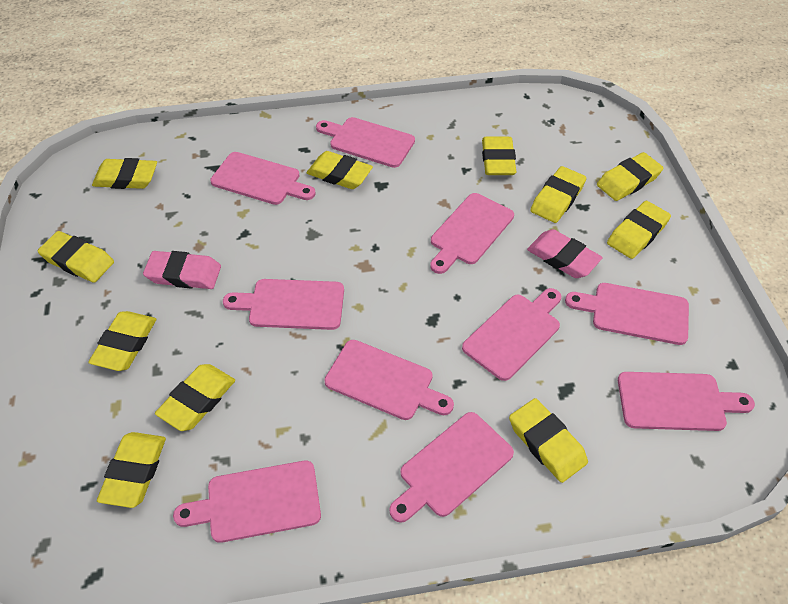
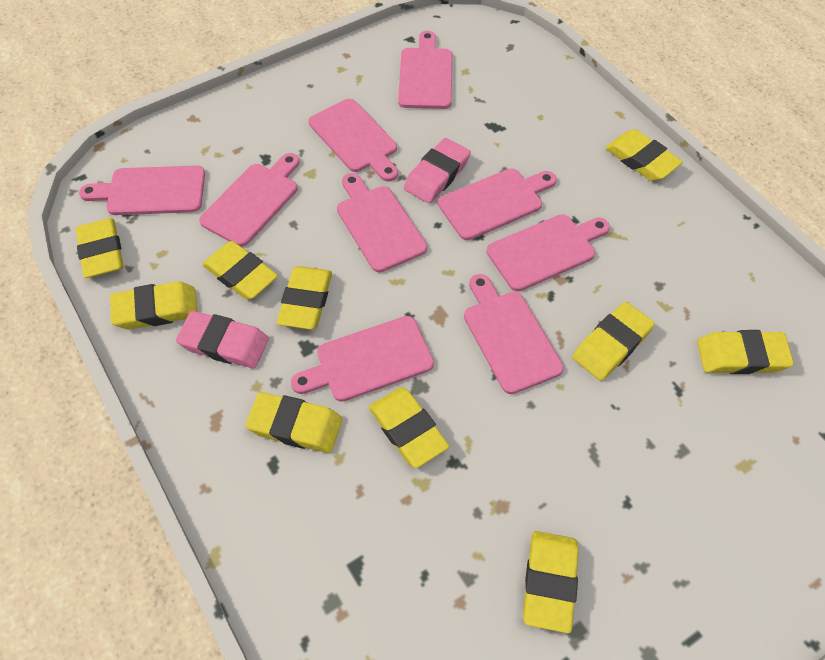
pink cutting board: [173,461,321,543] [210,152,316,205] [223,279,344,330] [316,117,415,168] [324,340,454,420] [389,412,514,523] [430,193,514,274] [462,288,561,381] [565,283,689,345] [618,372,755,431] = 10 -> [79,166,205,215] [199,153,300,247] [291,316,434,402] [309,99,398,182] [337,173,427,272] [398,31,452,109] [438,168,557,240] [464,274,564,394] [486,214,610,291] = 9
yellow eraser: [38,231,114,283] [88,311,156,371] [92,158,157,189] [97,432,166,508] [155,364,235,431] [307,151,373,189] [482,137,516,175] [509,398,588,483] [530,166,586,223] [597,152,664,201] [607,201,671,259] = 11 -> [76,218,124,278] [110,281,197,329] [202,241,278,300] [245,392,342,453] [277,266,332,330] [369,387,449,468] [523,531,579,633] [572,302,655,381] [605,129,683,181] [697,330,794,374] = 10

